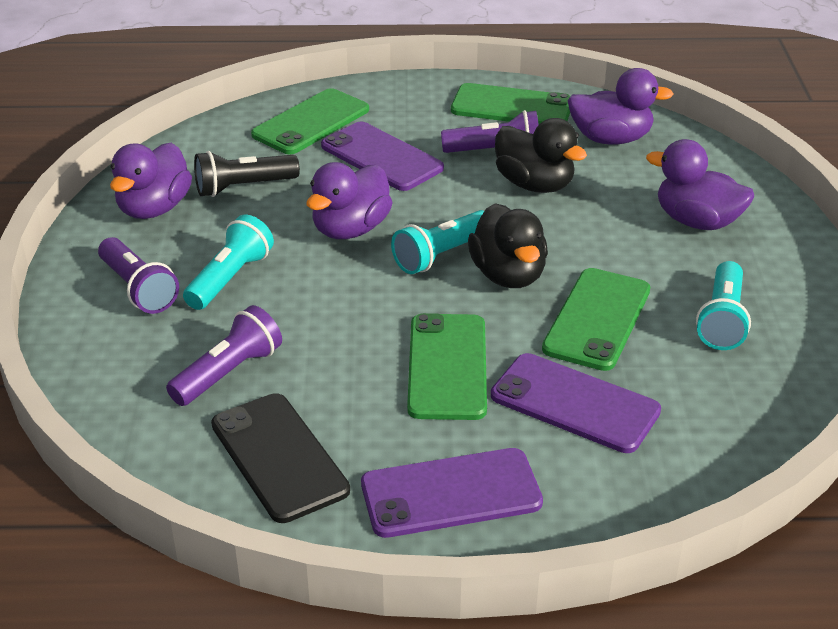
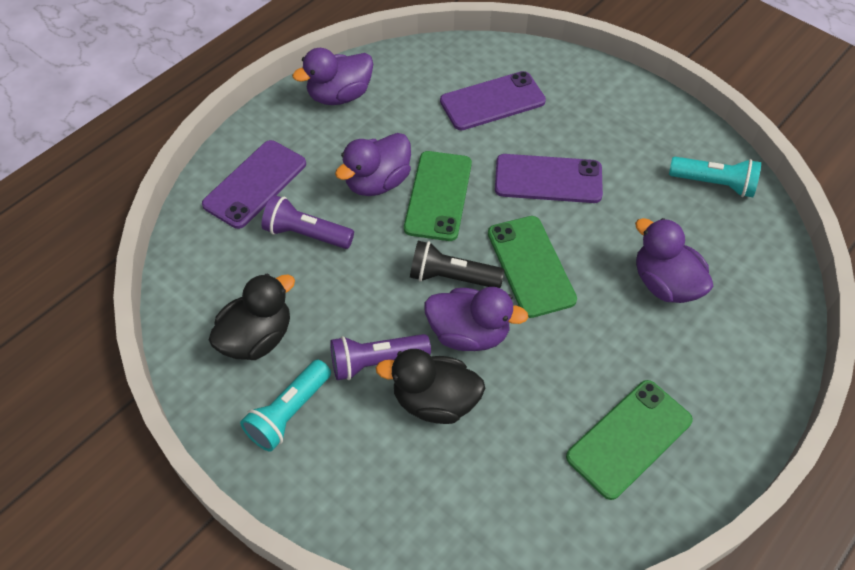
black phone: [211,393,350,523] = 1 -> none = 0
green phone: [251,88,369,155] [407,313,487,420] [451,83,570,124] [542,268,650,371] = 4 -> [404,151,472,241] [488,216,577,318] [566,380,693,500] = 3
purple flashlight: [98,237,179,314] [166,305,282,406] [441,110,539,153] = 3 -> [262,195,354,249] [330,334,431,380] = 2
turquoise flashlight: [183,215,274,310] [391,210,484,274] [696,261,751,350] = 3 -> [240,360,331,452] [669,157,761,197] = 2

